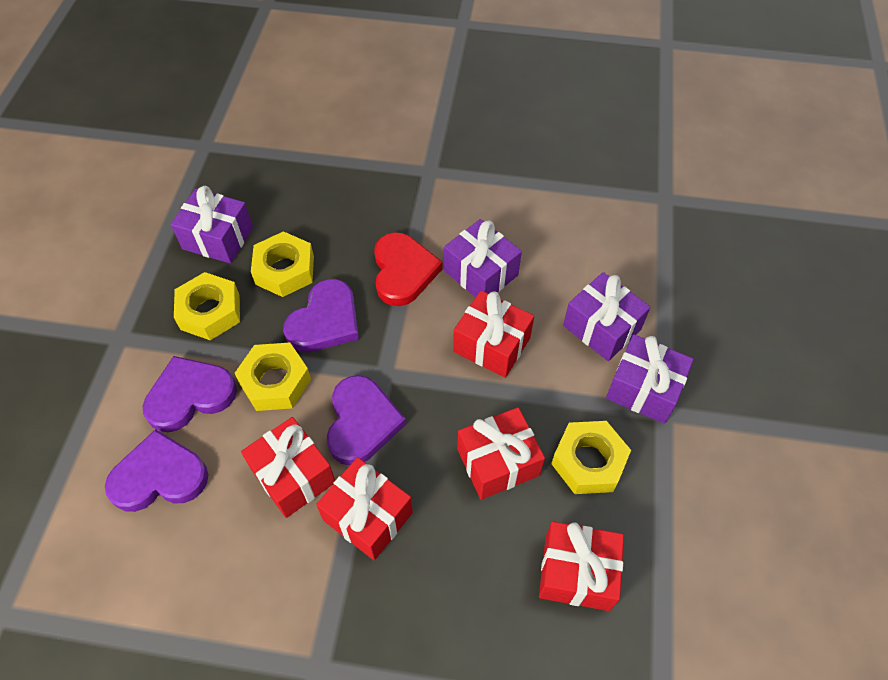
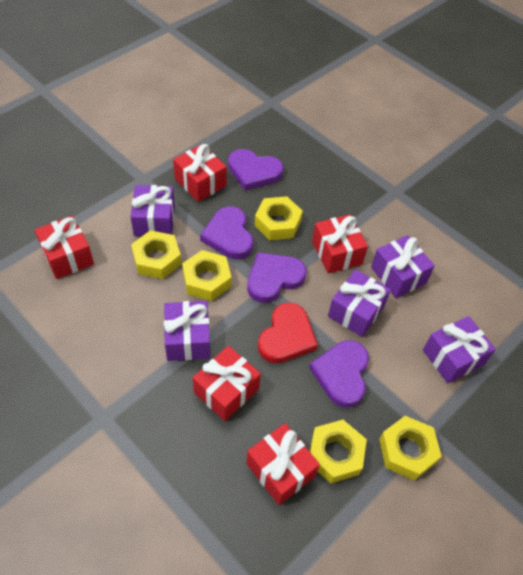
purple gift: [171,186,253,264] [444,219,522,297] [563,272,651,361] [606,335,694,424] = 4 -> [130,185,175,236] [164,301,210,361] [328,269,391,337] [371,235,435,298] [423,316,496,383] = 5
yellow nut: [174,272,240,340] [234,343,311,411] [251,231,314,297] [551,421,631,494] = 4 -> [131,230,181,279] [182,250,231,301] [255,196,303,240] [310,420,367,483] [379,416,442,481] = 5

